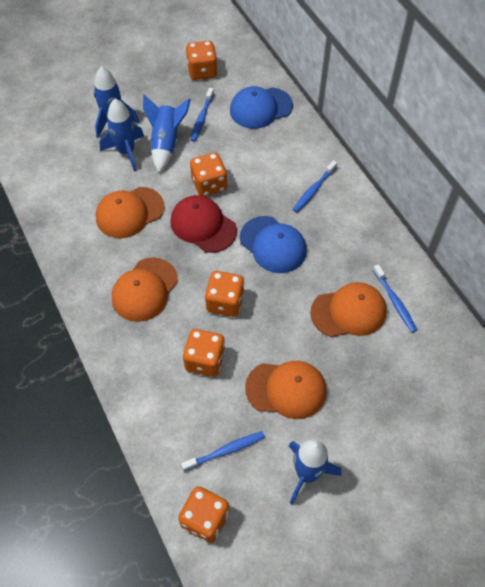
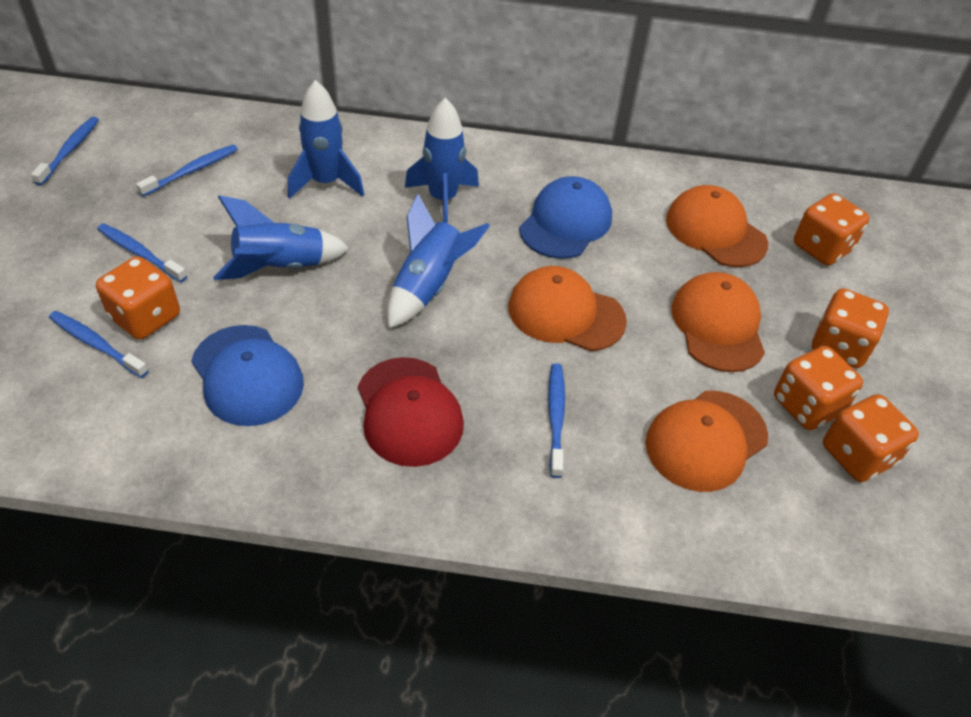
blue toothbrush: [181,431,265,472] [190,88,214,142] [293,160,337,212] [373,264,417,332] = 4 -> [31,117,99,186] [49,311,149,378] [97,223,187,282] [136,145,238,197] [548,363,565,478] = 5

